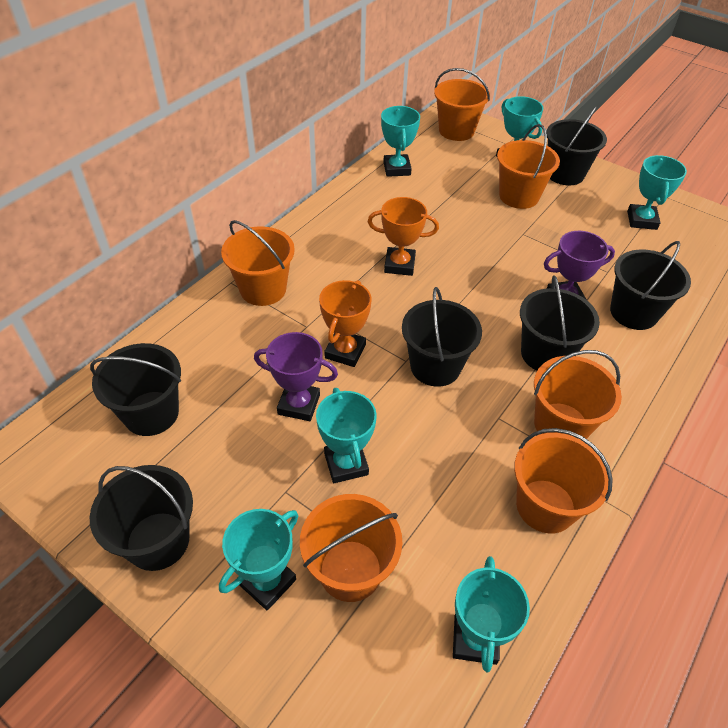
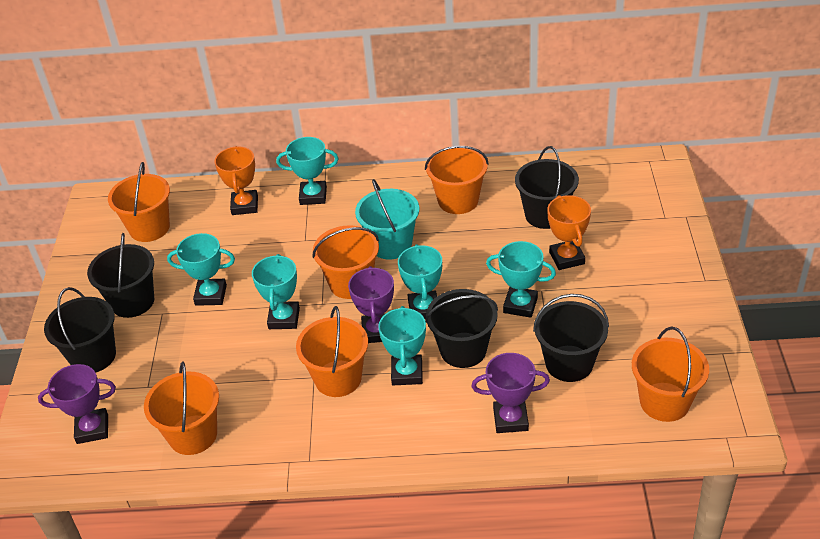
black bucket: [90,343,181,436] [90,465,193,571] [402,287,482,387] [520,275,600,371] [546,106,607,186] [610,241,691,330] = 6 -> [44,287,116,373] [87,233,154,318] [425,289,498,368] [515,146,579,229] [533,294,609,382] = 5
purple trophy: [254,332,338,421] [544,231,615,300] = 2 -> [38,364,116,444] [348,266,394,343] [471,353,550,433] = 3
turquoise bucket: none = 0 -> [355,179,419,260] = 1

